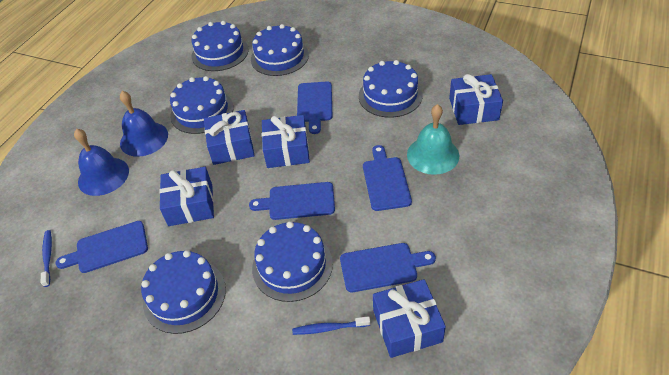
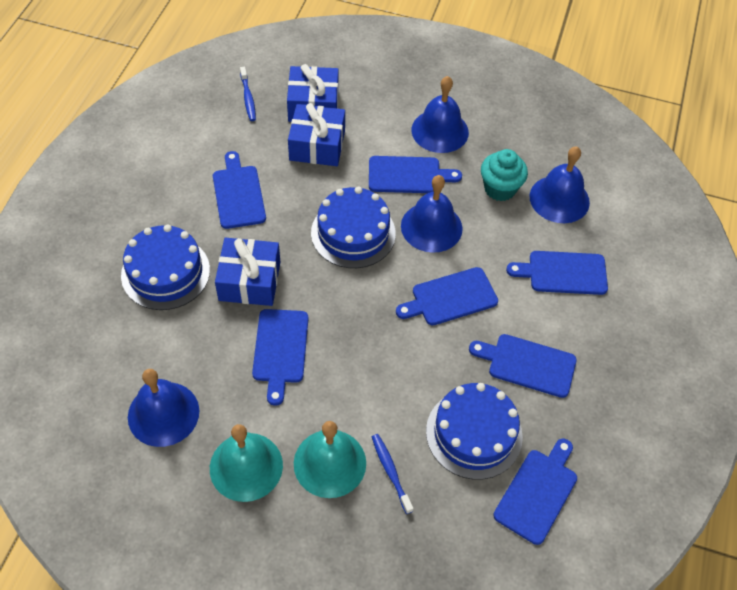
blue bell: [74,129,129,196] [120,91,168,157] = 2 -> [128,369,199,447] [401,175,463,253] [411,76,469,153] [530,146,590,223] = 4
blue cake: [141,250,226,334] [170,76,233,134] [192,21,249,71] [251,24,309,76] [252,221,333,302] [359,60,423,118] = 6 -> [121,225,210,310] [311,187,396,268] [426,383,523,480] = 3
blue cutting board: [56,221,148,273] [249,182,335,220] [297,82,333,134] [340,243,436,292] [363,145,412,211] = 5 -> [213,151,266,229] [252,309,309,406] [369,156,462,193] [396,267,498,326] [469,334,577,398] [493,439,577,545] [506,251,608,295] = 7
blue gift: [159,167,214,226] [204,110,255,165] [262,115,310,168] [373,279,446,358] [449,74,503,125] = 5 -> [215,238,280,306] [287,64,338,122] [288,103,345,166] = 3
turquoise bell: [407,104,459,175] = 1 -> [210,424,283,502] [294,421,366,498] = 2
turquoise cupcake: none = 0 -> [481,149,528,201] = 1

